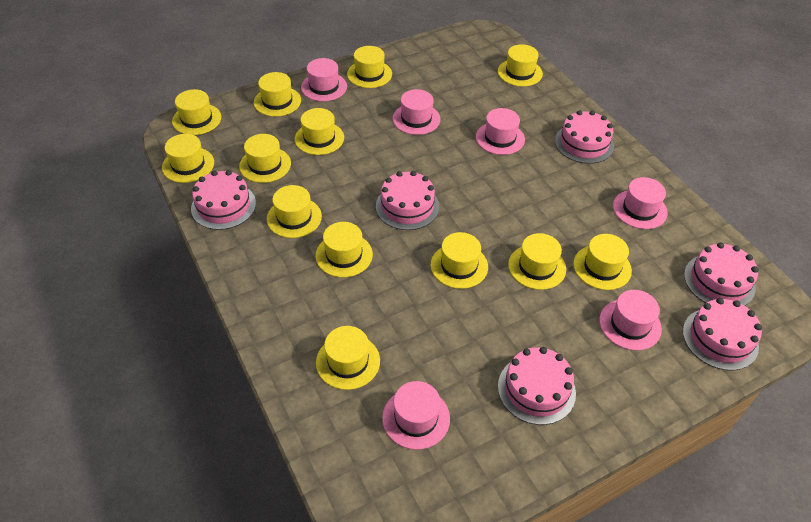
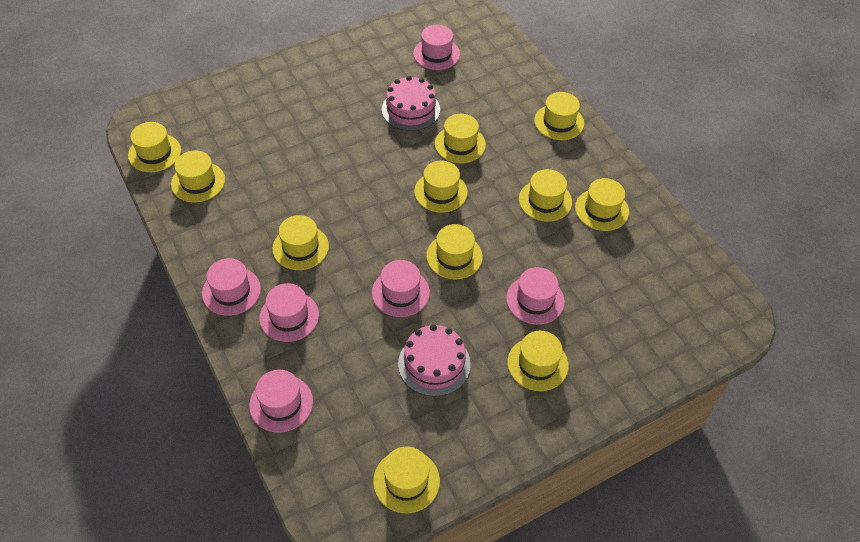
pink cake: [191,170,256,230] [376,171,439,230] [498,347,576,425] [555,110,614,164] [683,298,762,371] [684,242,759,306] = 6 -> [382,76,440,131] [398,324,471,397] = 2
yellow hat: [162,134,214,183] [172,89,221,135] [239,134,291,183] [254,72,301,117] [267,185,322,238] [295,108,344,155] [315,222,373,277] [316,326,380,390] [347,46,392,88] [431,232,488,289] [498,44,543,87] [508,233,566,290] [573,234,632,290] = 13 -> [128,122,181,172] [171,151,225,202] [272,215,329,270] [373,447,440,513] [414,161,468,213] [426,224,483,280] [435,114,486,163] [507,331,569,391] [519,169,572,222] [534,92,584,140] [575,178,629,231] = 11

